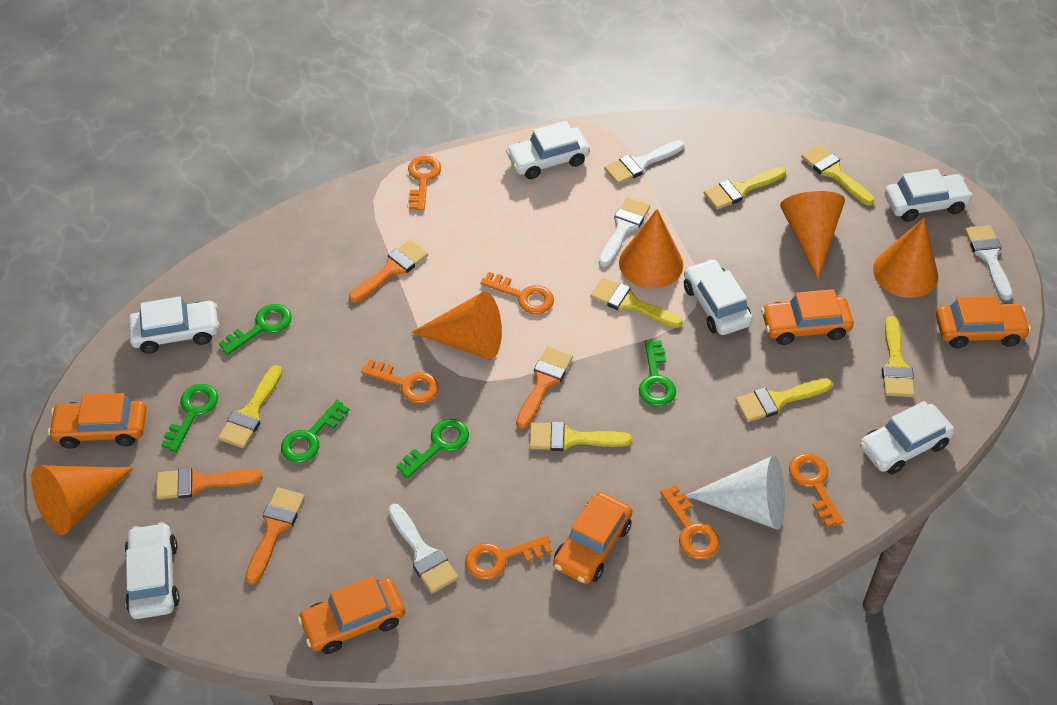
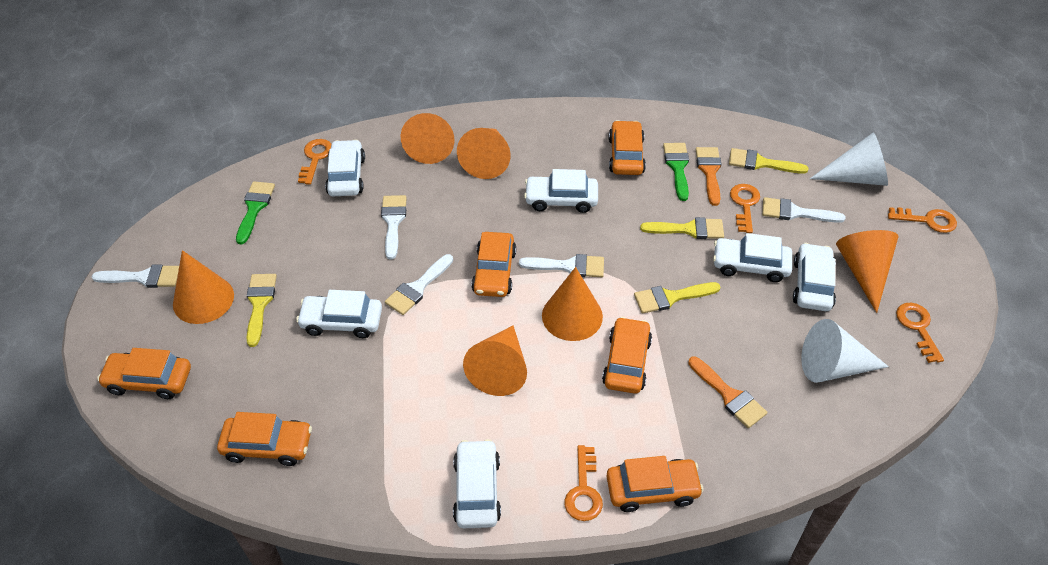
green brush: none = 0 -> [236,181,275,244] [663,143,689,201] = 2
green key: [161,384,218,452] [219,304,292,355] [281,400,349,463] [396,419,469,479] [639,340,676,406] = 5 -> none = 0
orange brush: [156,467,263,500] [245,488,305,585] [349,240,428,303] [516,347,573,429] = 4 -> [688,356,767,428] [696,147,721,206] = 2
orange car: [48,393,147,449] [298,576,405,654] [553,492,632,584] [761,289,854,345] [936,296,1031,348] = 5 -> [97,348,191,399] [217,412,312,466] [471,232,516,297] [602,317,652,394] [607,456,704,512] [609,120,646,175] = 6
orange cone: [31,465,133,535] [411,292,502,360] [619,209,683,289] [780,191,845,279] [873,218,938,298] = 5 -> [173,250,234,324] [401,113,454,164] [457,128,511,179] [463,325,527,396] [542,267,603,341] [836,230,899,313] = 6
orange key: [361,360,439,403] [408,156,441,211] [465,535,552,579] [480,272,554,314] [660,485,720,559] [789,453,844,527] = 6 -> [298,139,331,185] [565,445,603,521] [730,184,760,233] [888,207,957,233] [896,303,944,363] = 5
white brush: [388,504,458,594] [599,197,650,267] [604,140,685,184] [965,225,1013,301] = 4 -> [92,265,179,288] [381,195,407,259] [385,254,453,315] [519,254,604,277] [762,197,846,223] = 5
white cone: [686,455,785,530] = 1 -> [801,319,889,383] [810,133,888,186] = 2
yellow brush: [218,365,282,448] [529,422,632,451] [590,277,683,328] [704,167,786,210] [735,378,833,422] [801,144,875,205] [882,316,915,397] = 7 -> [246,274,277,347] [634,282,721,313] [640,217,724,239] [729,148,808,174] = 4

